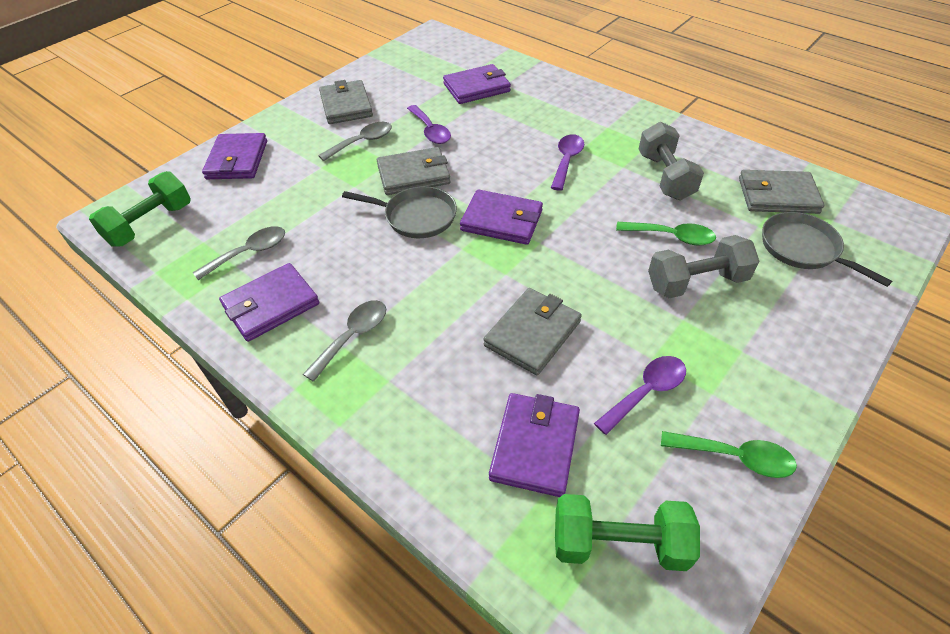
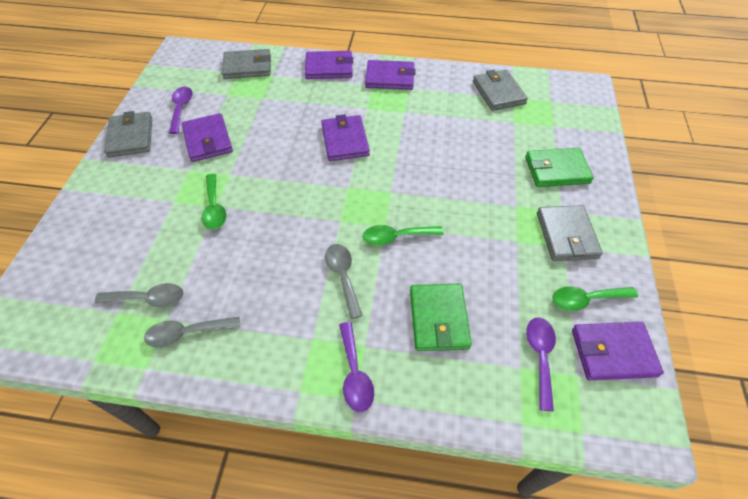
green dumbbell: [89,171,191,247] [555,494,700,571] = 2 -> none = 0
green spoon: [616,222,716,246] [661,431,797,478] = 2 -> [202,174,226,230] [363,225,443,245] [552,286,638,311] = 3
green wallet: none = 0 -> [410,284,472,351] [525,148,594,187] = 2
grey dumbbell: [639,122,704,200] [648,235,759,298] = 2 -> none = 0
grey pan: [342,186,457,238] [762,212,892,287] = 2 -> none = 0

